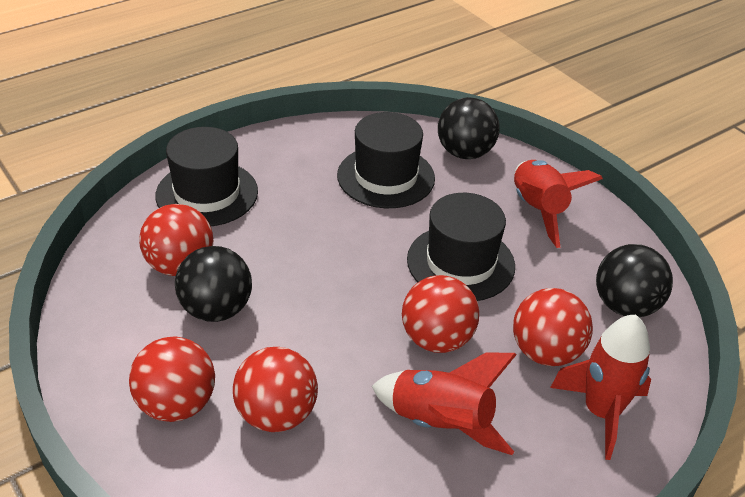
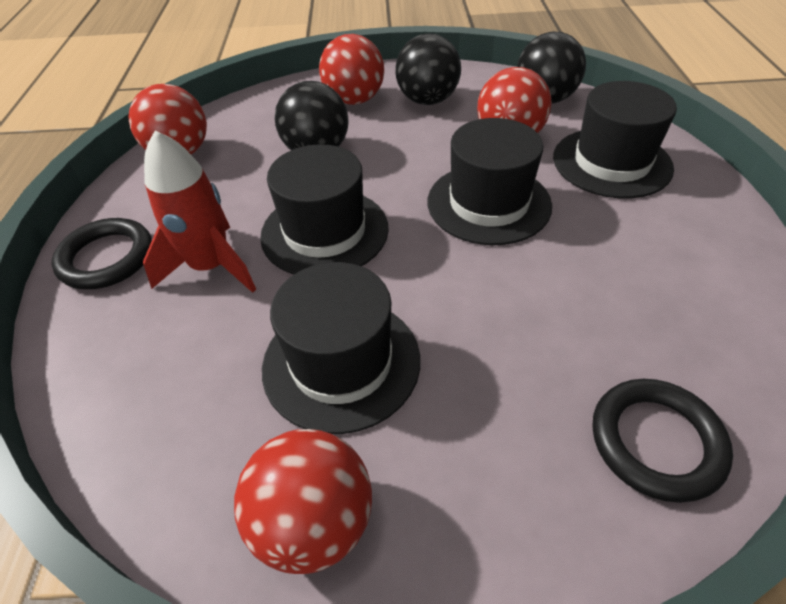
black hat: [155,127,258,226] [337,112,435,208] [407,193,515,301] = 3 -> [260,144,389,274] [262,262,420,434] [428,118,552,245] [553,81,677,198] = 4
black ring: none = 0 -> [52,218,152,289] [592,379,733,503] = 2
red ball: [129,337,215,422] [139,204,213,276] [233,347,318,432] [402,275,479,353] [513,288,593,366] = 5 -> [129,84,207,154] [234,429,372,574] [319,34,384,105] [477,67,552,133] = 4
red rocket: [372,352,517,455] [514,160,603,248] [550,314,651,460] = 3 -> [143,131,256,293] = 1

